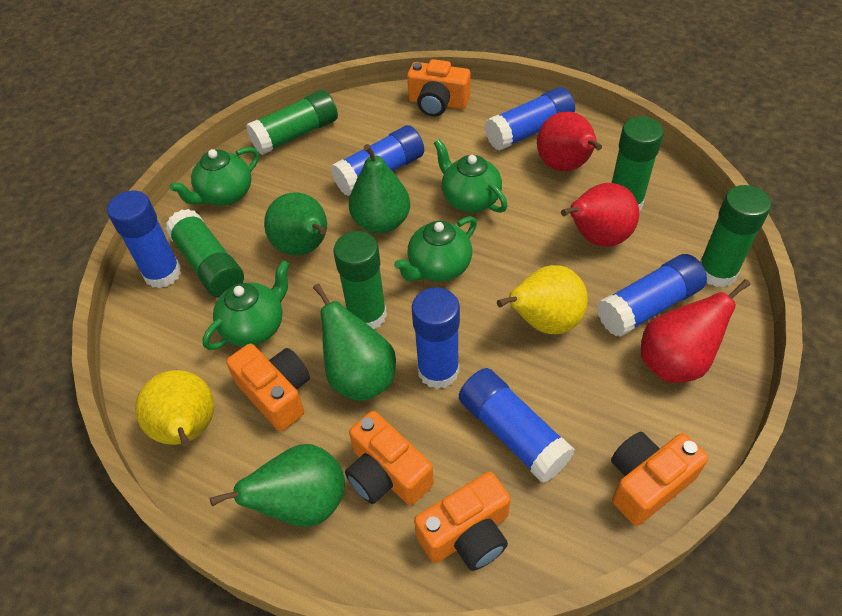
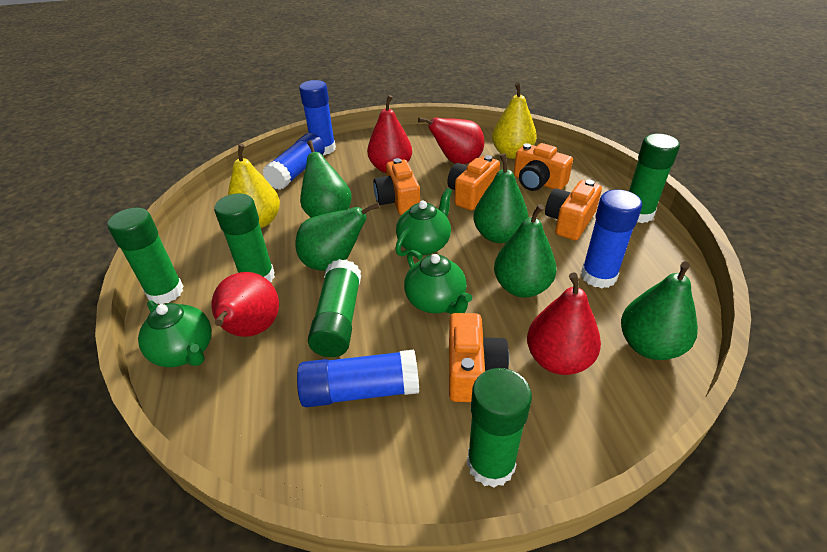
blue glue stick: [107,190,181,288] [331,125,424,196] [412,287,460,389] [459,368,575,483] [485,87,575,151] [597,254,707,337] = 6 -> [263,133,325,190] [297,350,419,407] [299,80,336,155] [581,189,642,288] = 4
green pear: [210,444,345,527] [264,192,327,255] [313,283,396,401] [349,144,410,234] = 4 -> [295,202,380,271] [300,140,352,218] [473,154,528,243] [494,204,557,298] [621,261,698,360] = 5
green teapot: [169,147,259,206] [203,260,290,350] [394,216,477,282] [434,139,507,213] = 4 -> [138,300,212,367] [395,188,452,256] [404,250,472,314] = 3
red pear: [537,112,602,171] [561,183,639,247] [641,279,751,383] = 3 -> [211,272,279,337] [367,95,412,173] [418,118,484,164] [527,272,601,375] = 4

